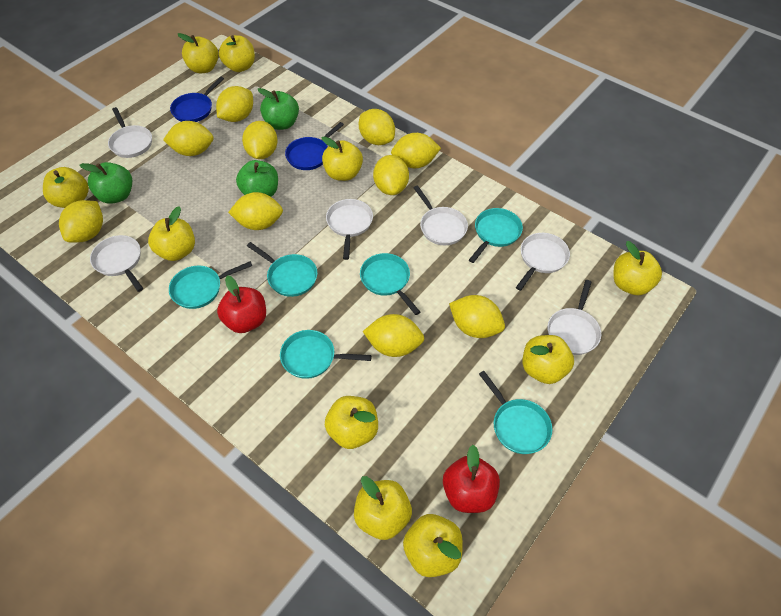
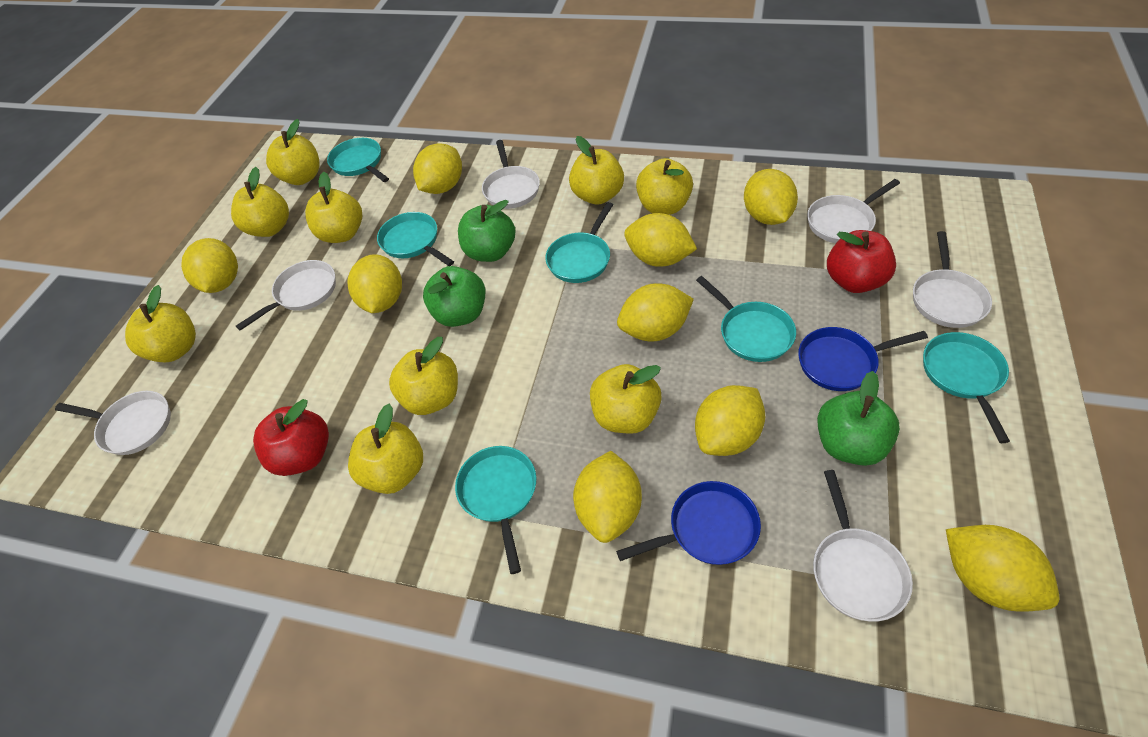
yellow apple: [43,167,89,208] [148,206,195,261] [178,33,218,73] [219,35,255,72] [321,136,363,181] [325,396,378,449] [354,476,412,540] [403,514,463,577] [523,335,574,384] [613,241,662,295] = 10 -> [125,285,196,362] [231,167,289,237] [266,119,319,185] [305,172,362,243] [348,404,423,494] [389,337,458,415] [569,136,624,205] [590,364,661,434] [636,158,693,215] = 9
yellow lemon: [59,200,103,243] [163,121,214,156] [216,86,253,122] [228,192,283,230] [242,121,278,159] [359,109,395,145] [363,314,424,357] [373,155,409,195] [391,133,441,168] [449,295,505,338] = 10 -> [181,238,238,293] [347,254,402,313] [413,143,462,194] [573,451,642,543] [617,283,694,341] [624,213,697,267] [695,385,765,456] [744,169,798,225] [946,525,1060,612] = 9

